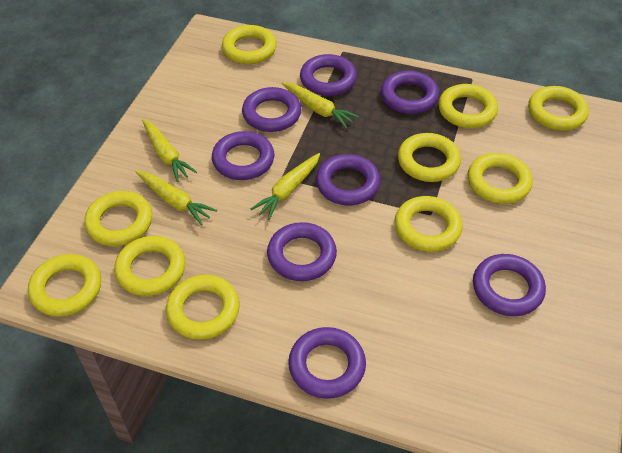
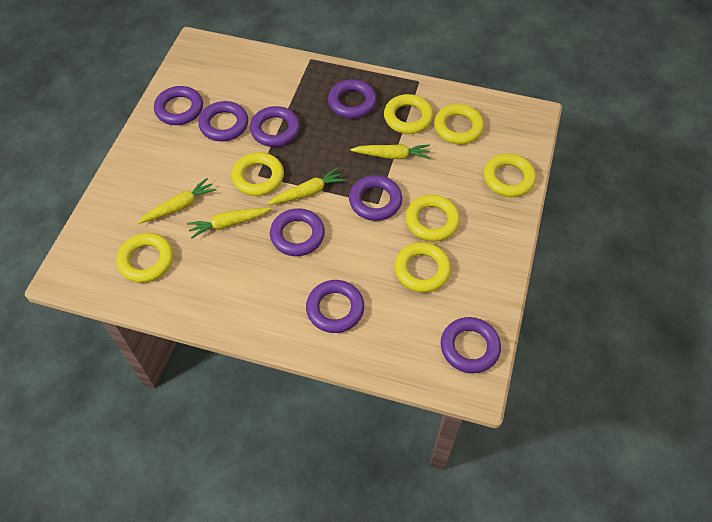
yellow ring: [28,254,101,317] [84,191,152,246] [114,236,185,296] [166,275,240,340] [222,25,277,64] [395,196,463,252] [398,133,461,182] [438,84,498,128] [468,153,533,204] [528,86,589,131] = 10 -> [116,233,173,283] [232,152,284,196] [384,94,433,134] [394,242,451,293] [406,195,460,242] [434,104,484,144] [483,153,536,197] = 7

